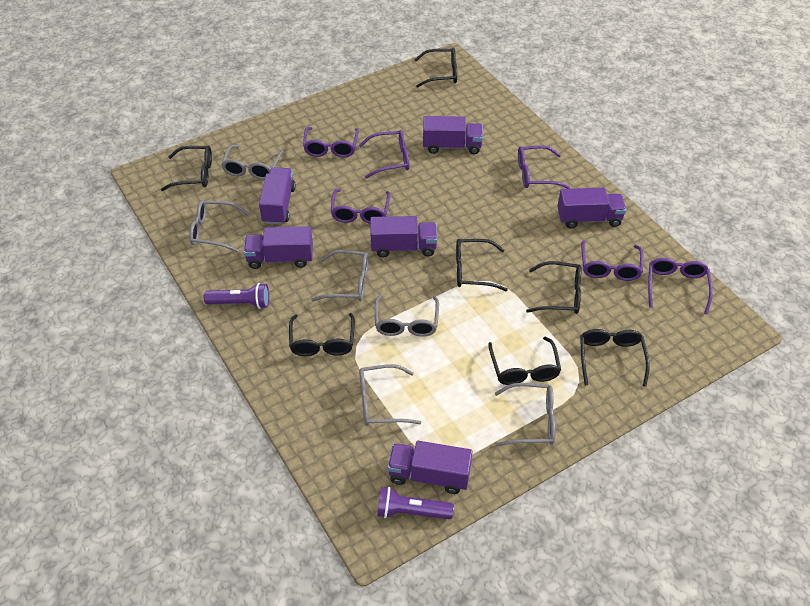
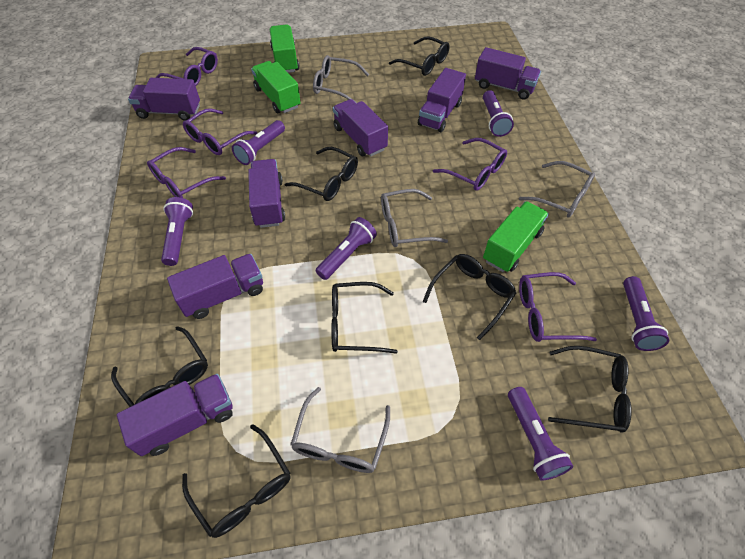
green truck: none = 0 -> [251,61,301,113] [270,24,299,73] [483,201,549,272] = 3
grey glasses: [189,200,250,252] [221,145,284,180] [312,250,368,301] [359,364,421,426] [375,295,439,337] [495,383,555,446] = 6 -> [291,387,390,473] [313,55,369,103] [381,189,448,247] [519,161,595,218] = 4
purple flashlight: [204,283,269,309] [377,487,454,519] = 2 -> [161,197,193,266] [232,120,285,165] [316,217,377,280] [483,90,514,137] [508,387,573,481] [623,276,669,351] = 6
purple glasses: [303,127,359,157] [331,189,390,224] [359,130,409,179] [518,145,570,189] [581,240,643,281] [648,258,713,314] = 6 -> [147,147,226,198] [156,47,218,86] [183,108,257,155] [433,138,507,191] [519,272,597,342] = 5
purple truck: [244,226,313,269] [259,167,296,225] [370,216,437,257] [387,441,472,494] [423,116,483,154] [557,187,627,229] = 6 -> [117,374,233,456] [128,78,200,121] [167,254,263,319] [248,159,285,228] [333,99,388,157] [418,68,466,132] [475,47,541,100] = 7

